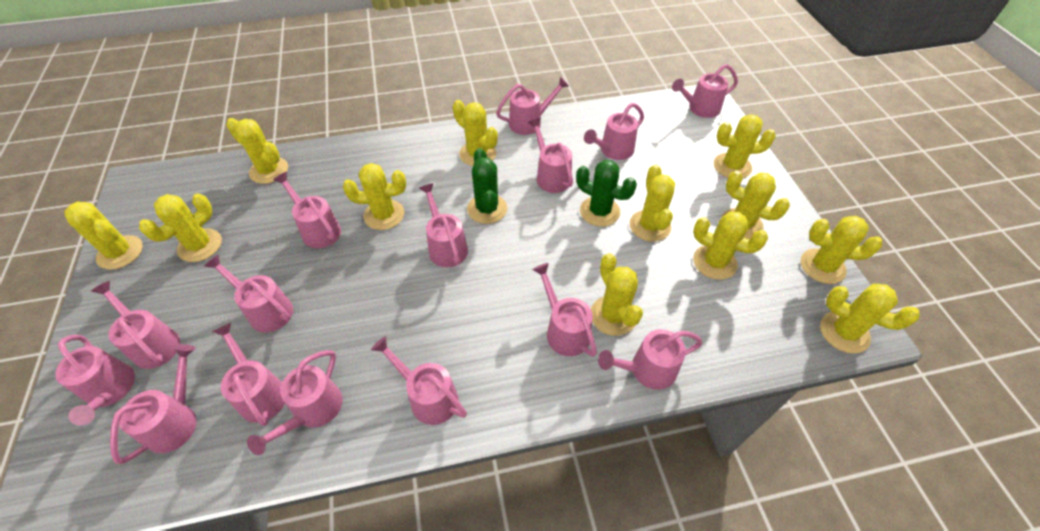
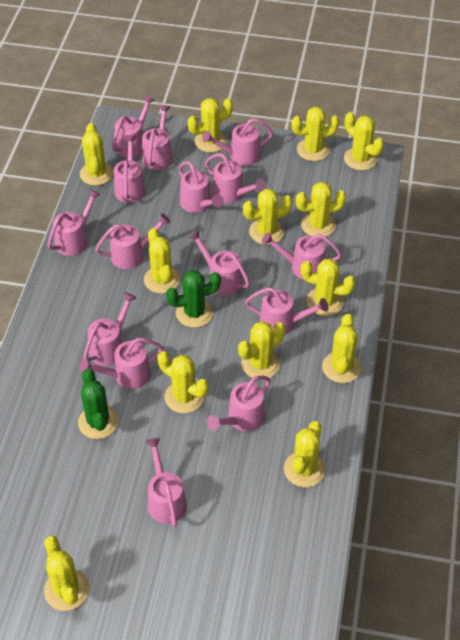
yellow cactus: [65,202,143,270] [139,194,222,262] [226,118,288,184] [343,163,406,230] [453,100,498,166] [591,253,643,336] [630,164,675,242] [693,211,768,280] [714,114,776,178] [721,170,790,239] [800,216,882,284] [820,284,920,354] = 12 -> [44,536,89,611] [80,123,114,185] [144,228,180,294] [158,351,209,413] [188,98,233,152] [238,321,285,378] [243,189,293,245] [284,421,326,487] [291,107,339,161] [296,182,346,237] [300,259,355,316] [322,314,361,383] [344,112,384,170] = 13

